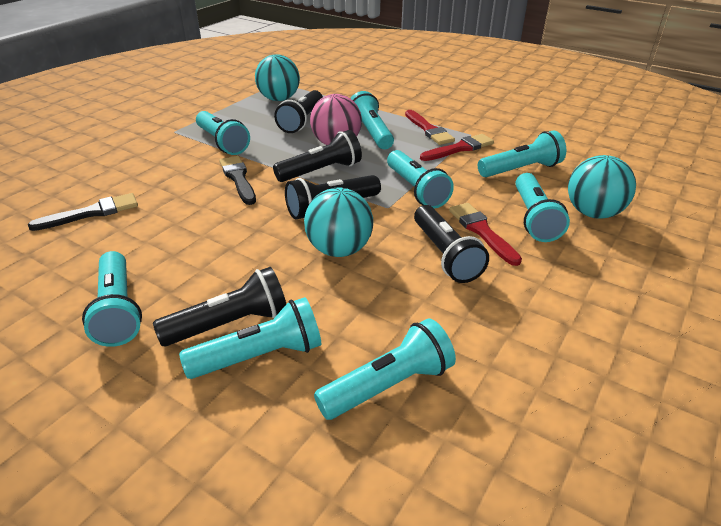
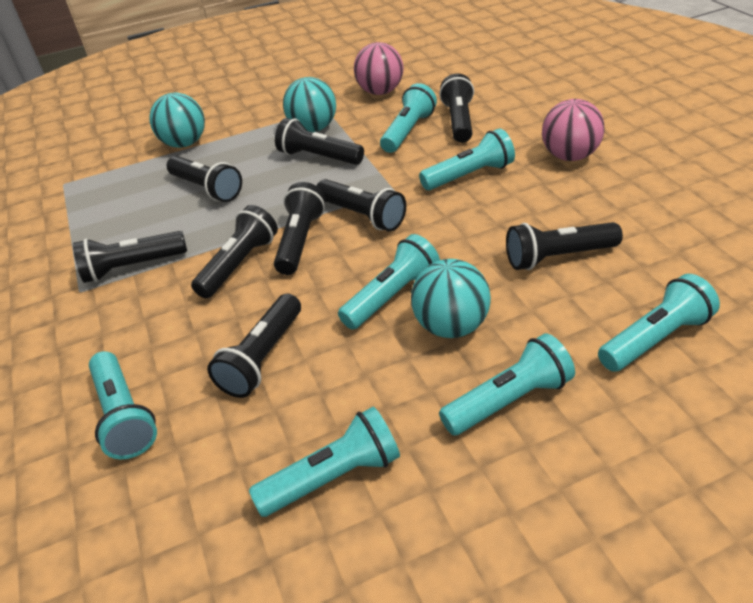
black brush: [28,193,138,231] [219,156,256,205] = 2 -> none = 0
black flashlight: [153,267,286,346] [273,130,362,182] [274,90,323,133] [285,175,381,219] [414,205,489,283] = 5 -> [73,231,187,283] [167,156,242,202] [191,205,278,299] [207,294,301,398] [274,182,325,275] [275,118,364,165] [316,179,406,232] [439,73,474,143] [506,222,623,270] = 9
pink ball: [310,94,362,145] = 1 -> [354,42,404,95] [542,99,605,161] = 2
red brush: [405,110,455,145] [420,134,494,161] [449,203,522,266] = 3 -> none = 0
turquoise flashlight: [82,251,142,347] [179,297,321,379] [196,111,250,155] [314,318,456,420] [350,91,394,149] [387,150,454,209] [478,130,566,177] [515,173,570,242] = 8 -> [89,351,157,459] [249,407,400,517] [338,234,440,330] [380,83,437,153] [419,128,515,190] [439,333,575,436] [598,274,720,372] = 7

